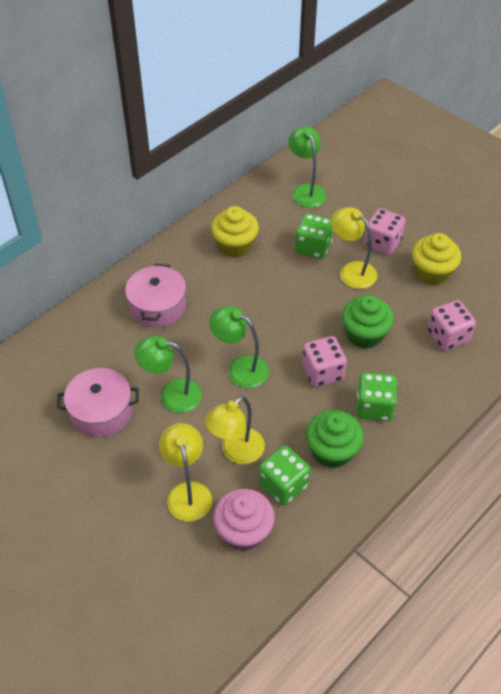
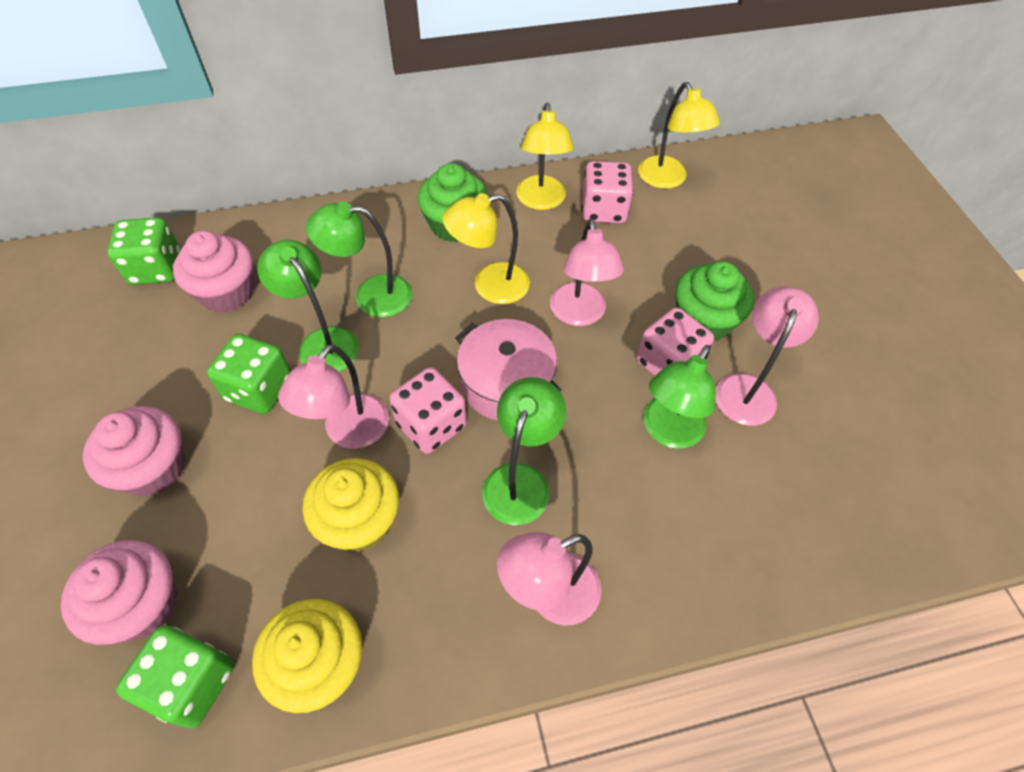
green lamp: [134,336,202,413] [209,306,269,388] [288,126,326,208] = 3 -> [257,240,359,372] [306,202,412,318] [482,377,566,525] [643,345,716,449] = 4
pink cupcake: [213,489,275,551] = 1 -> [61,540,178,645] [83,406,185,496] [173,231,254,313] = 3
pink lamp: none = 0 -> [278,344,389,449] [497,532,602,625] [550,219,624,326] [715,286,819,426] = 4
pink pot: [57,368,139,437] [125,264,186,327] = 2 -> [455,319,561,421] = 1

